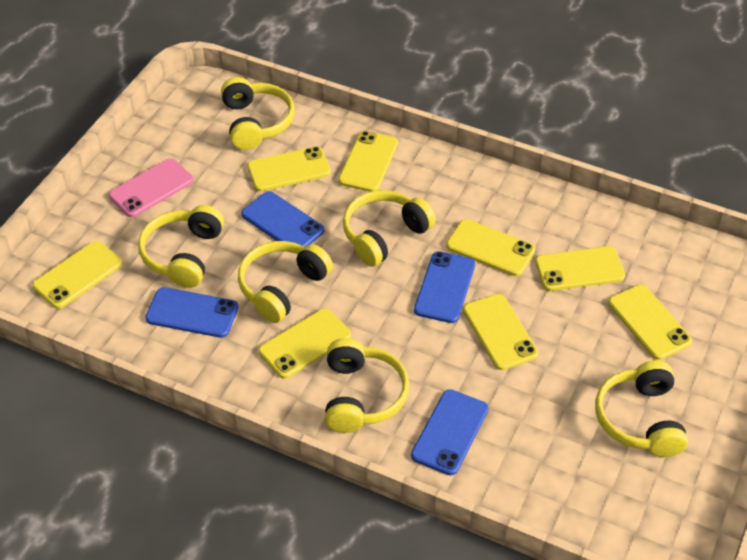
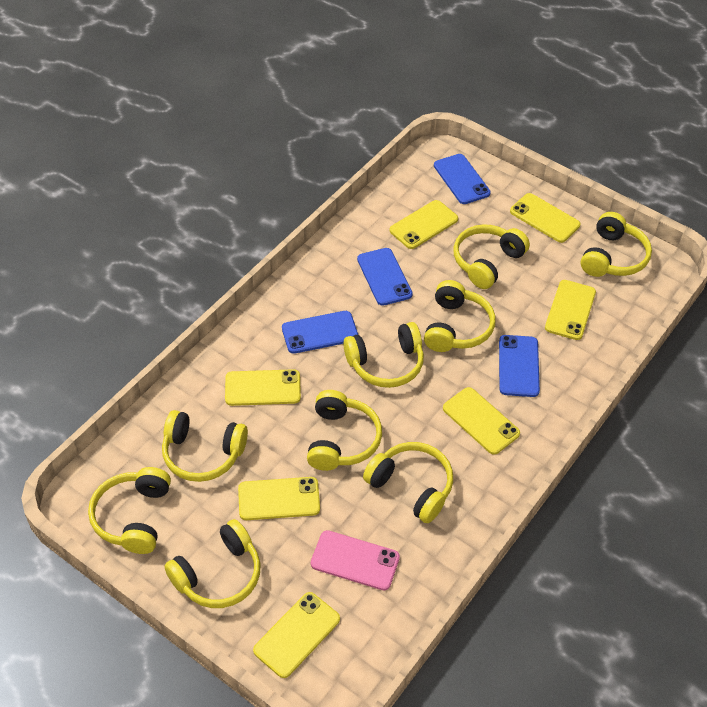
yellow headphones: [138,205,224,288] [221,77,295,150] [238,241,333,323] [325,338,410,433] [343,190,436,267] [595,360,688,457] = 6 -> [88,467,171,554] [162,410,248,482] [164,519,260,608] [307,390,382,471] [343,322,424,388] [363,442,453,523] [424,280,496,352] [454,224,530,289] [581,212,652,277] = 9
yellow phone: [33,241,122,309] [247,146,331,192] [259,308,351,379] [338,131,398,192] [446,219,535,276] [463,294,538,370] [535,246,625,291] [608,285,692,360] = 8 -> [225,369,301,406] [238,477,320,520] [253,592,340,678] [390,200,458,249] [443,387,520,455] [510,193,580,243] [545,280,596,340] = 7

